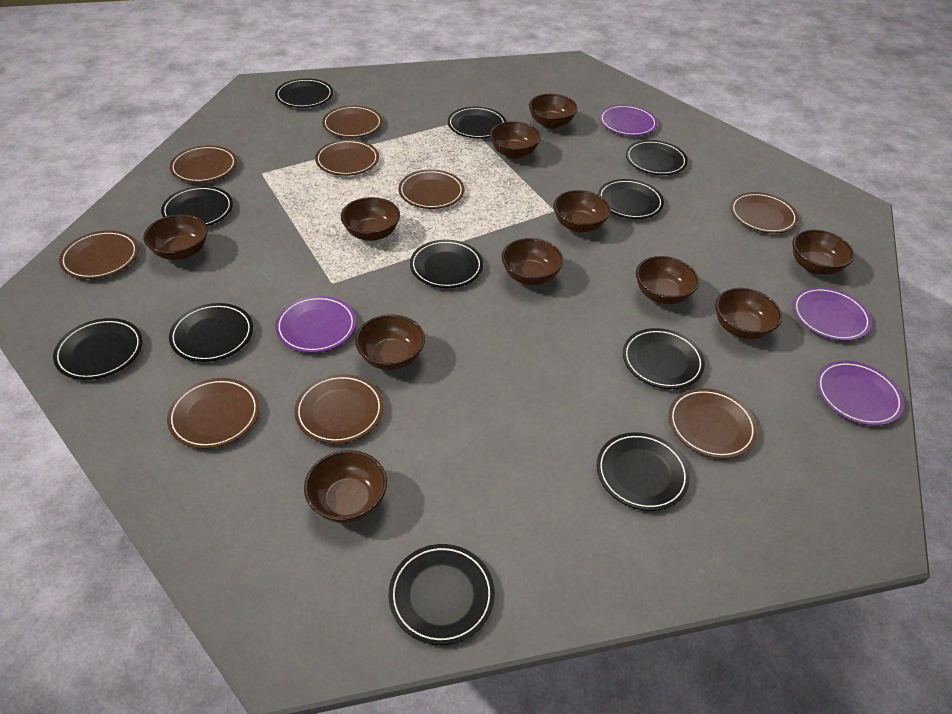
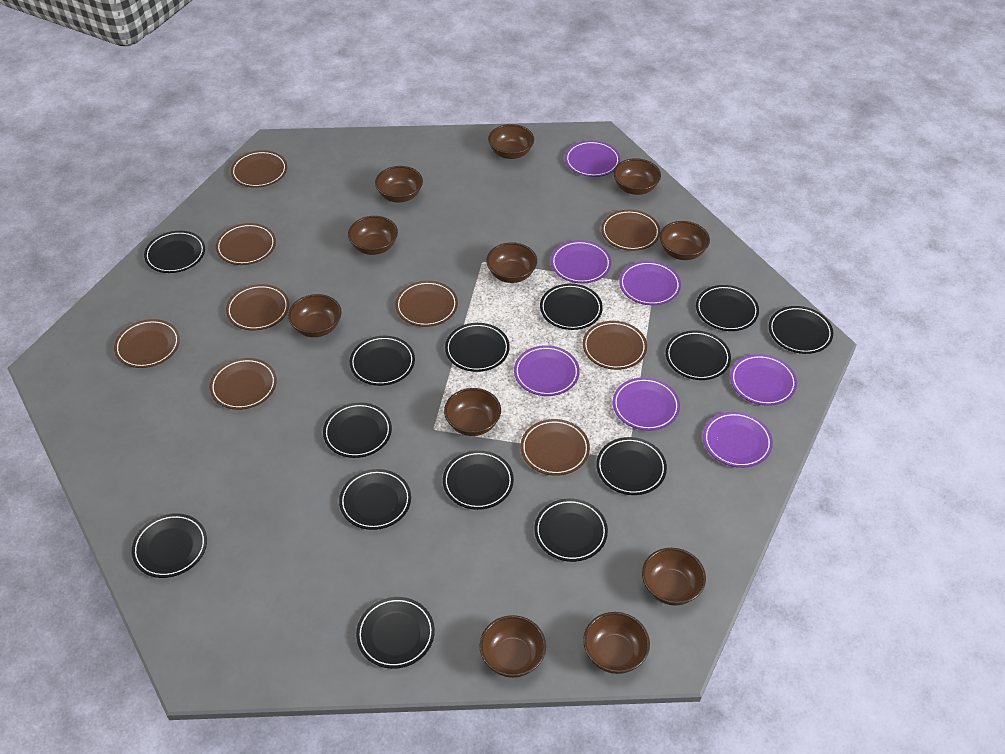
black plate: [53,318,143,380] [161,186,233,226] [169,303,253,362] [275,78,333,108] [388,544,495,645] [410,240,483,288] [448,107,506,138] [597,432,690,511] [598,179,664,219] [623,328,705,389] [626,140,688,175] = 11 -> [132,513,207,578] [144,231,205,273] [323,403,392,458] [339,469,411,530] [350,336,415,386] [356,597,435,669] [443,450,514,510] [445,323,510,372] [534,499,608,562] [540,284,603,330] [596,437,667,495] [666,330,731,380] [696,285,759,331] [769,306,833,354] = 14
purple plate: [275,296,356,353] [599,105,658,136] [793,287,872,341] [816,361,904,426] = 4 -> [514,345,580,396] [551,240,611,283] [565,140,620,177] [613,377,680,431] [619,261,681,305] [703,412,773,468] [730,354,797,406] = 7

